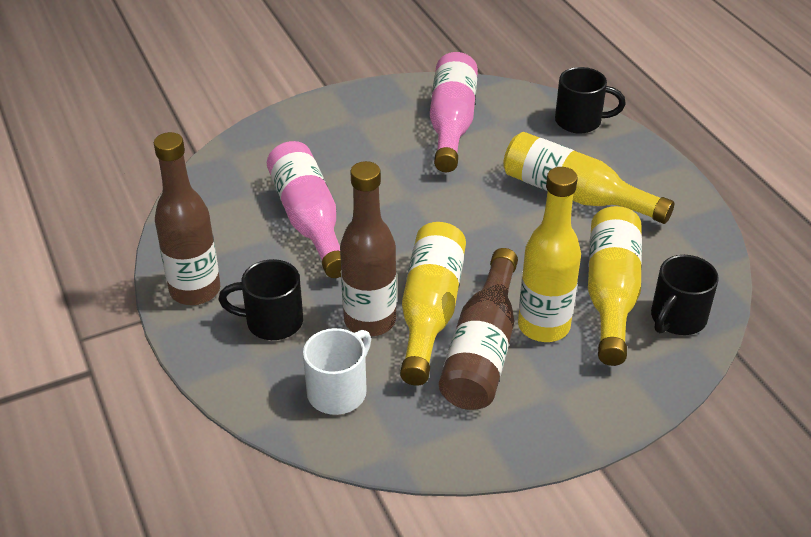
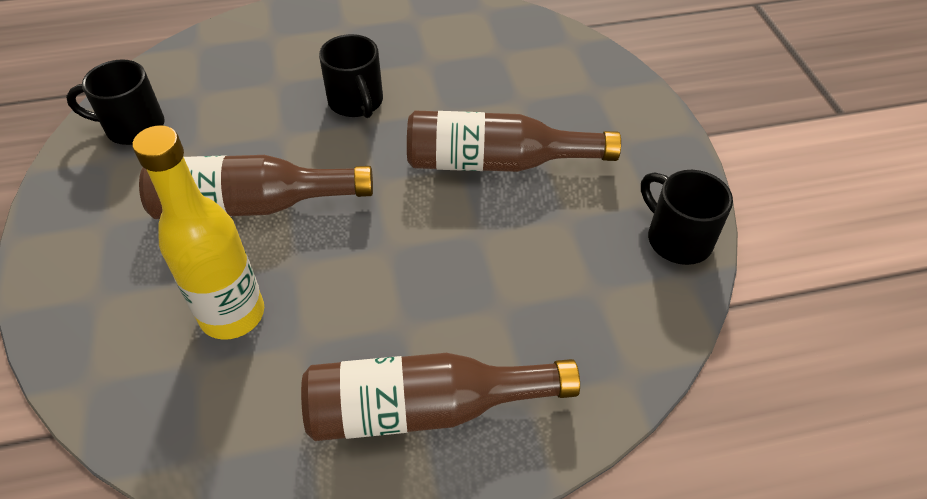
pink bottle: [267,141,341,278] [430,52,478,172] = 2 -> none = 0
white mug: [303,328,371,415] = 1 -> none = 0
yellow bottle: [400,222,466,386] [503,132,674,224] [518,167,581,342] [588,206,642,366] = 4 -> [132,125,264,340] = 1

